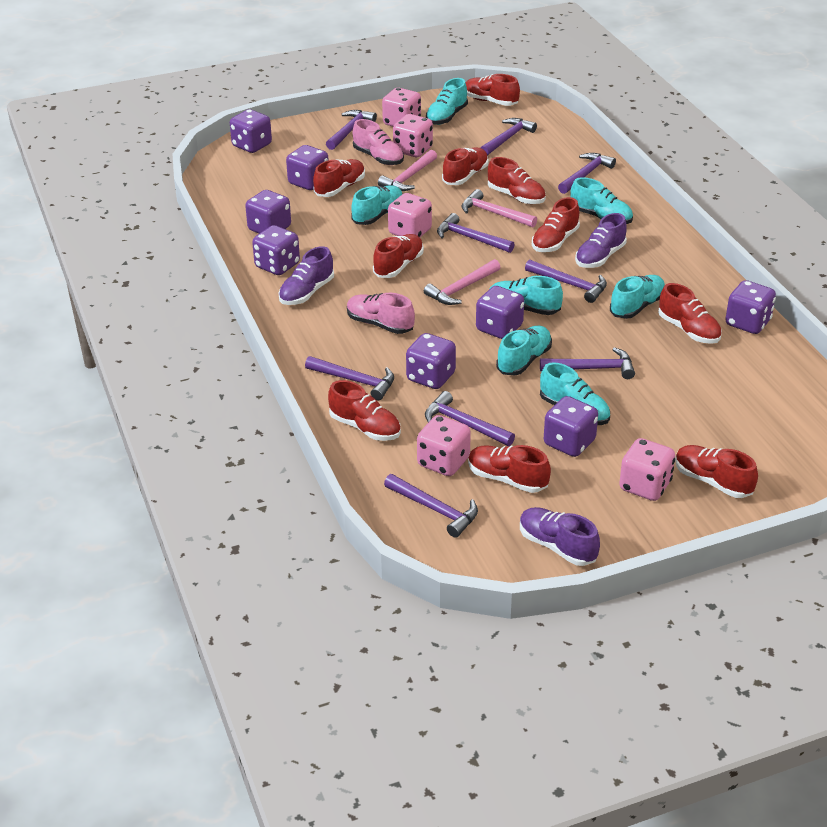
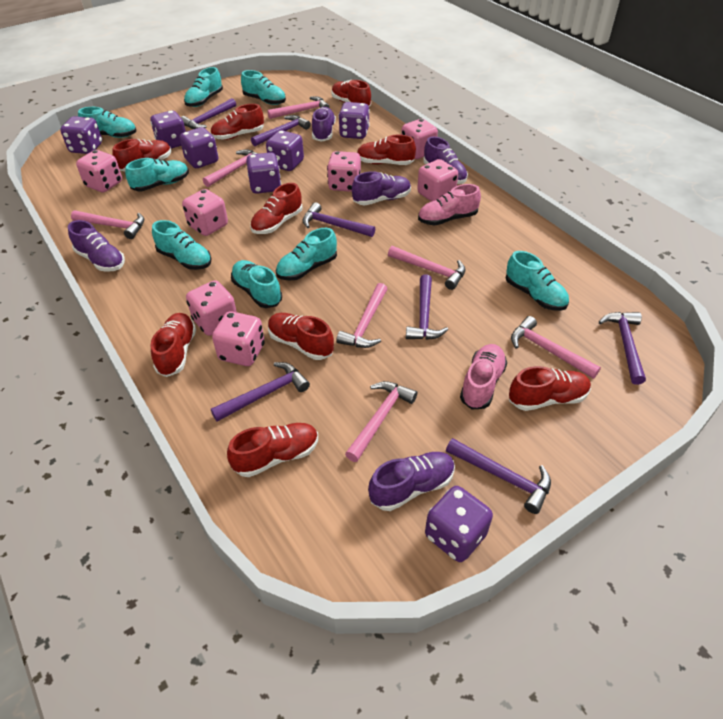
pink dice: [382,88,421,127] [388,193,432,237] [393,114,433,157] [417,415,471,476] [619,438,675,501] = 5 -> [76,150,122,192] [182,189,228,236] [186,280,237,336] [212,311,265,366] [327,151,361,192] [401,119,438,159] [417,159,458,202] = 7
pink hammer: [378,150,437,191] [424,259,501,305] [461,189,537,227] = 3 -> [71,210,144,239] [203,149,259,187] [267,96,330,119] [336,283,387,348] [345,381,417,462] [388,246,465,290] [511,316,601,379] = 7
purple dice: [230,109,272,153] [245,190,291,234] [252,225,300,275] [286,145,328,190] [406,333,456,389] [476,286,524,339] [544,396,598,457] [725,280,776,334] = 8 -> [60,116,102,154] [150,110,186,149] [180,127,218,168] [246,152,281,194] [266,130,304,171] [338,102,370,139] [425,486,493,562] = 7
purple hammer: [305,356,394,400] [326,110,377,150] [384,474,478,538] [425,391,515,446] [437,213,515,253] [480,118,537,155] [525,259,607,303] [540,347,635,379] [558,153,616,194] = 9 -> [181,98,236,129] [211,362,310,422] [251,115,311,146] [302,202,375,237] [406,274,448,340] [446,438,551,514] [599,312,646,385] = 7
purple shoe: [279,246,334,305] [520,507,600,566] [575,213,627,268] = 3 -> [68,220,125,272] [312,107,336,142] [352,171,411,205] [368,452,455,511] [423,136,468,184] = 5
red shoe: [313,159,365,197] [328,380,401,441] [373,234,424,278] [442,147,489,185] [465,74,520,106] [468,445,551,493] [488,157,546,204] [532,197,580,252] [658,283,722,344] [675,445,758,498] = 10 -> [112,139,171,172] [151,313,196,377] [210,104,264,140] [227,423,318,477] [250,183,303,234] [268,313,334,360] [331,80,371,107] [357,135,416,165] [509,366,591,411] = 9
turquoise shoe: [351,185,402,225] [426,78,468,125] [490,276,563,315] [496,326,552,375] [540,362,610,425] [570,177,633,224] [610,275,665,319] = 7 -> [78,107,136,138] [125,158,189,191] [152,220,212,270] [184,67,223,107] [231,260,282,308] [241,70,286,105] [276,228,337,281] [506,251,569,311] = 8

